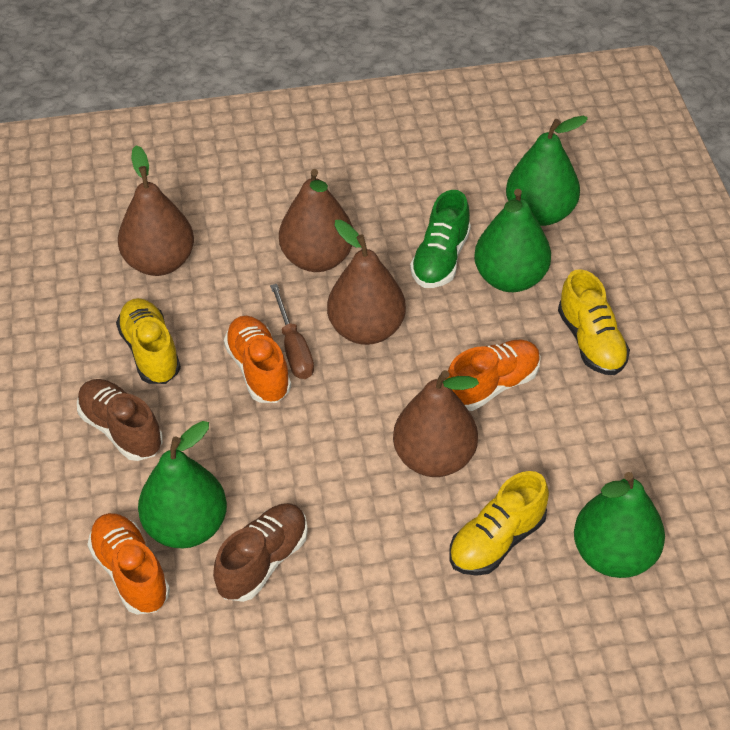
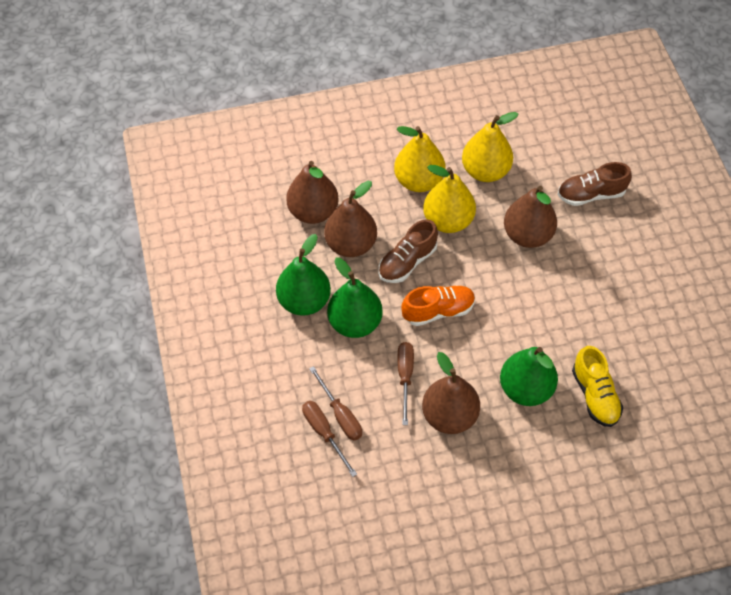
brown screwdriver: [270,284,314,379] = 1 -> [302,401,357,477] [309,366,362,441] [398,342,414,425] = 3
green pear: [138,421,227,548] [474,189,551,292] [506,115,588,226] [574,472,665,578] = 4 -> [276,234,331,316] [327,258,383,338] [500,347,558,406] = 3
green shoe: [410,190,471,288] = 1 -> none = 0
orange shoe: [87,513,170,615] [224,316,291,403] [445,340,541,411] = 3 -> [401,285,475,326] = 1
yellow pear: none = 0 -> [394,126,445,192] [423,165,476,233] [462,112,518,182] = 3
yellow shoe: [116,298,181,384] [449,471,549,576] [558,269,630,375] = 3 -> [572,346,623,427] = 1

